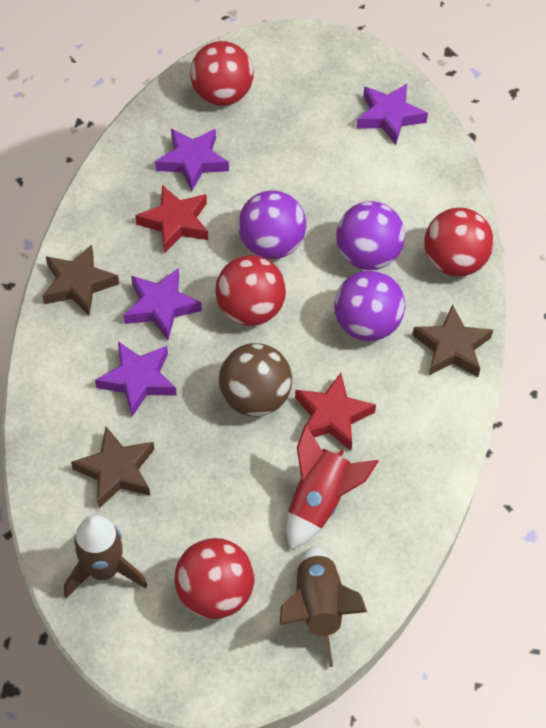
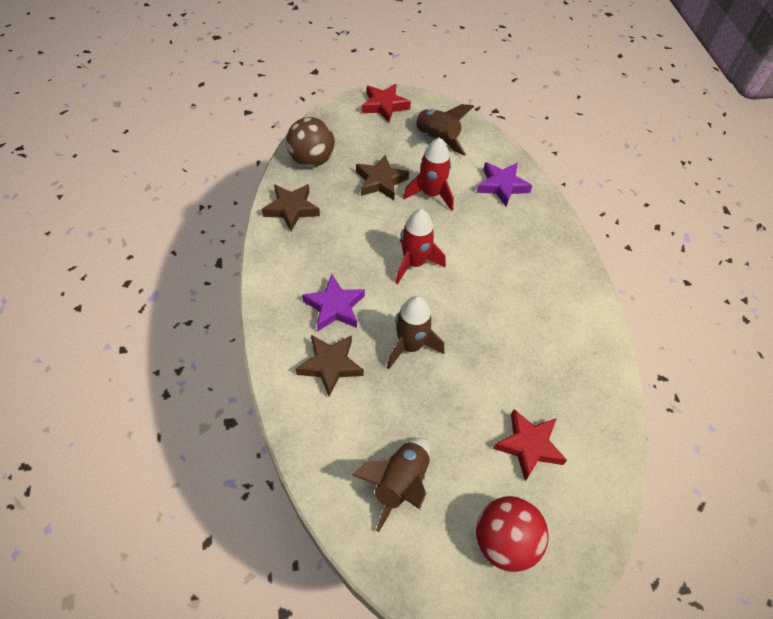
brown rocket: [64,515,147,599] [280,546,367,667] = 2 -> [352,438,430,532] [387,296,444,369] [412,104,474,156] = 3
purple ball: [238,190,306,259] [334,270,405,341] [336,201,405,270] = 3 -> none = 0
purple star: [95,342,177,416] [123,268,202,340] [155,129,229,191] [356,84,428,145] = 4 -> [302,274,365,331] [477,162,533,207] = 2
red ball: [174,538,254,619] [190,41,254,106] [215,255,286,326] [424,208,494,277] = 4 -> [476,496,549,572] = 1
red rocket: [286,425,379,550] = 1 -> [395,209,446,284] [403,137,454,211] = 2

